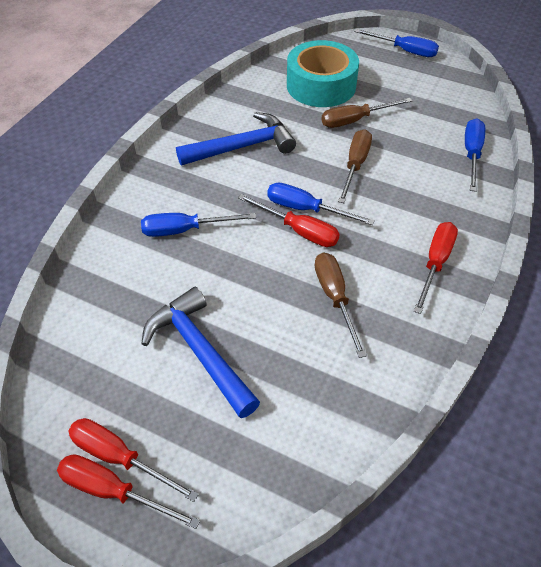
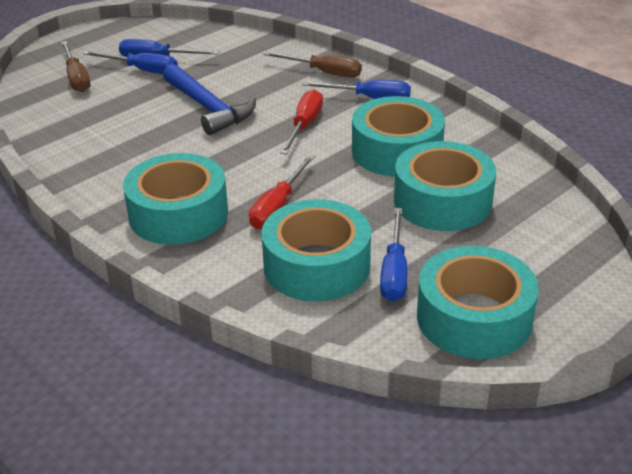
blue hammer: [141,287,260,418] [176,112,296,166] = 2 -> [163,64,256,135] = 1
brown screwdriver: [315,253,367,358] [322,98,412,128] [338,129,372,203] = 3 -> [61,41,90,92] [263,51,362,78] = 2
red screwdriver: [57,454,200,529] [68,418,199,502] [238,194,340,247] [414,222,458,314] = 4 -> [249,155,315,229] [280,89,323,154] = 2
turquoise tape: [287,40,359,107] = 1 -> [123,153,228,245] [261,199,371,301] [352,96,445,177] [394,141,496,231] [417,246,539,359] = 5

